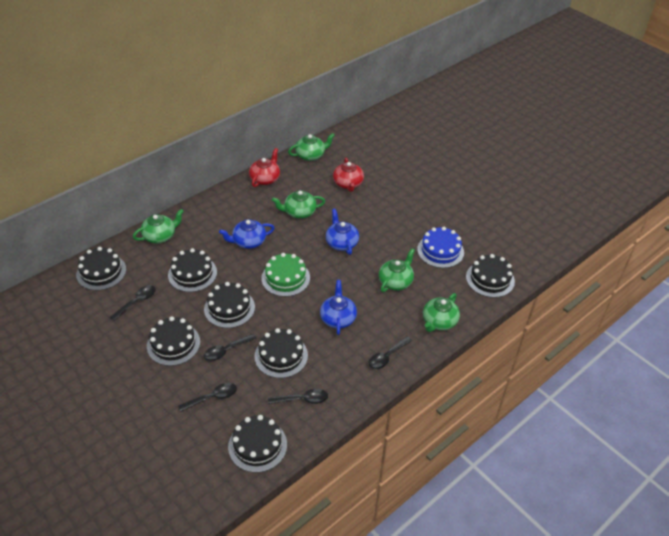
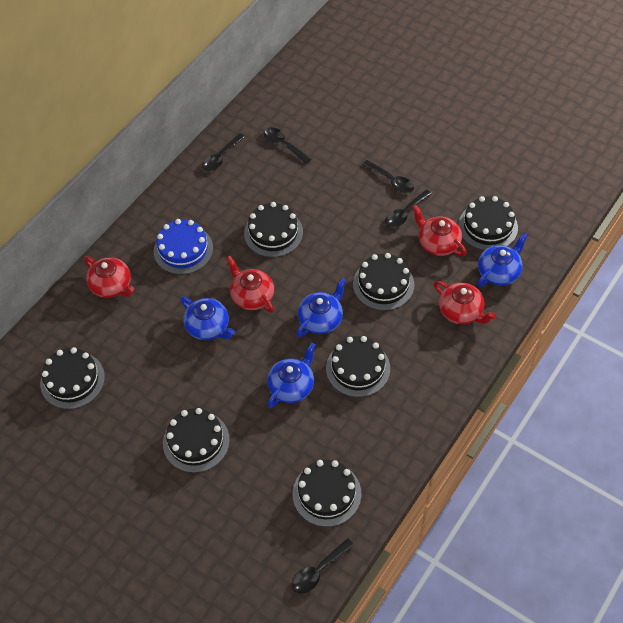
blue teapot: [219,219,274,249] [320,280,357,335] [326,209,359,255] = 3 -> [181,297,235,340] [267,343,315,408] [297,278,346,337] [478,233,528,287] = 4
green cake: [261,253,310,297] = 1 -> none = 0
green teapot: [133,209,184,243] [272,190,325,219] [288,133,335,161] [379,248,415,292] [423,293,460,332] = 5 -> none = 0
red teapot: [249,148,280,187] [333,157,364,192] = 2 -> [84,256,134,298] [226,256,274,313] [412,205,466,256] [434,281,496,324] = 4

